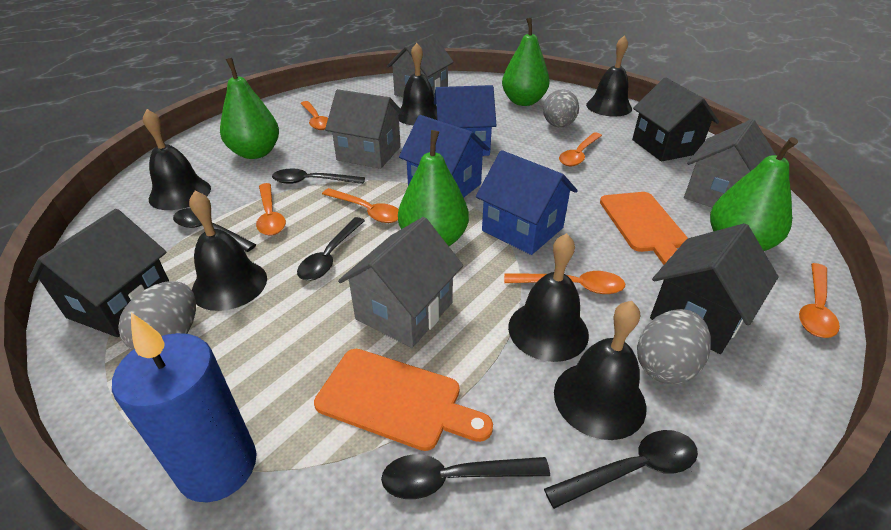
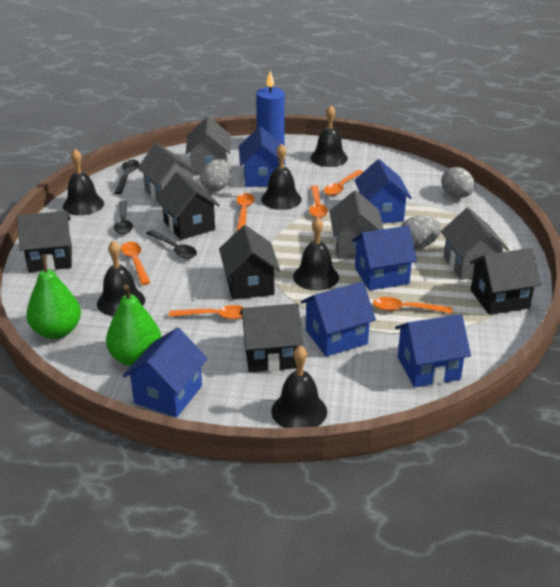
black house: [28,209,169,337] [632,78,719,161] [650,223,779,354] = 3 -> [17,211,72,272] [156,172,220,240] [219,225,280,300] [240,303,303,372] [469,248,541,315] = 5
black spoon: [173,208,256,252] [272,168,365,184] [297,217,365,281] [381,454,550,499] [544,430,698,509] = 5 -> [114,160,139,194] [114,200,133,235] [146,230,197,259] = 3
blue house: [399,115,490,198] [434,85,497,156] [476,150,578,255] = 3 -> [123,328,208,418] [239,127,286,187] [301,282,376,356] [352,226,417,291] [354,159,412,223] [395,314,471,388] = 6
green pear: [220,58,279,159] [398,130,469,246] [502,17,550,106] [710,137,798,251] = 4 -> [26,255,81,339] [106,284,161,366] = 2
orange cutting board: [314,349,493,451] [600,192,688,265] = 2 -> none = 0

